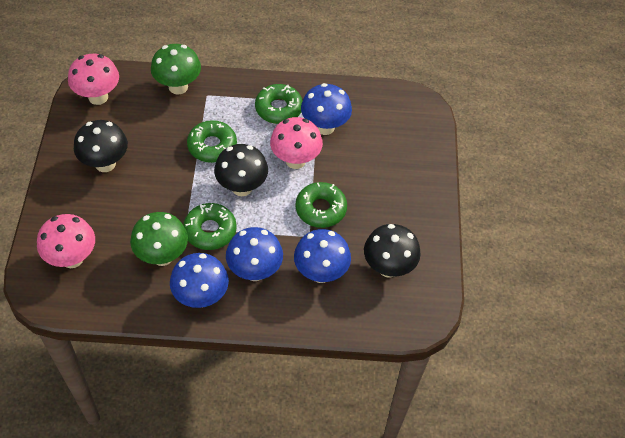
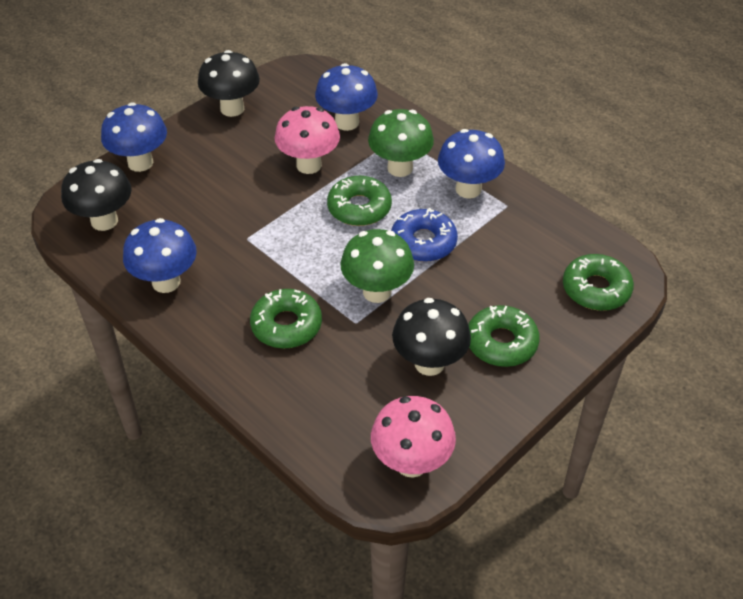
blue donut: none = 0 -> [391,208,458,262] = 1
pink mushroom: [37,214,95,268] [68,54,119,105] [270,117,323,169] = 3 -> [275,106,340,174] [371,396,456,478] = 2

